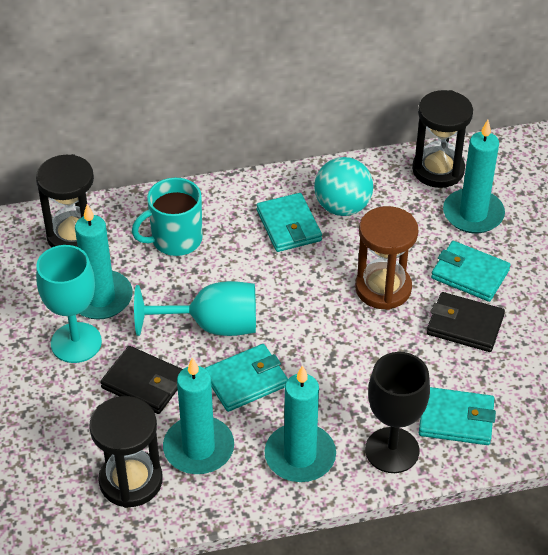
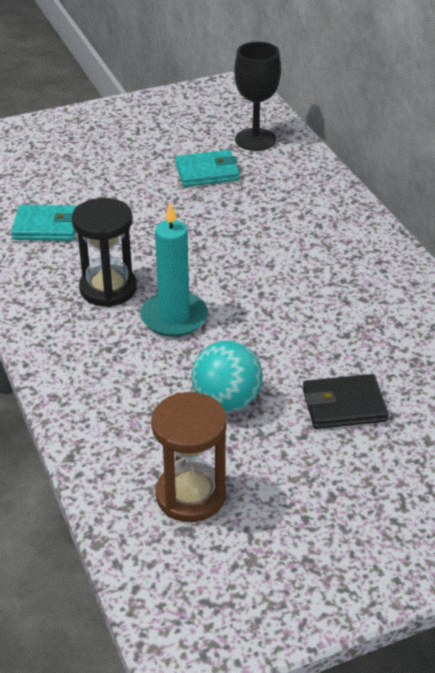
black hourglass: [36,154,94,248] [89,396,163,508] [412,90,473,188] = 3 -> [72,198,137,307] = 1
black wallet: [100,346,183,414] [427,292,505,352] = 2 -> [303,374,389,429] = 1
turquoise candle: [75,204,133,320] [163,357,234,474] [265,365,336,482] [443,120,505,233] = 4 -> [140,202,208,337] = 1
turquoise goblet: [36,245,102,363] [134,281,256,336] = 2 -> none = 0
turquoise mug: [132,178,203,256] = 1 -> none = 0
turquoise wallet: [205,344,288,412] [257,193,322,252] [419,387,496,445] [431,241,510,302] = 4 -> [11,205,77,241] [175,150,240,187] = 2

